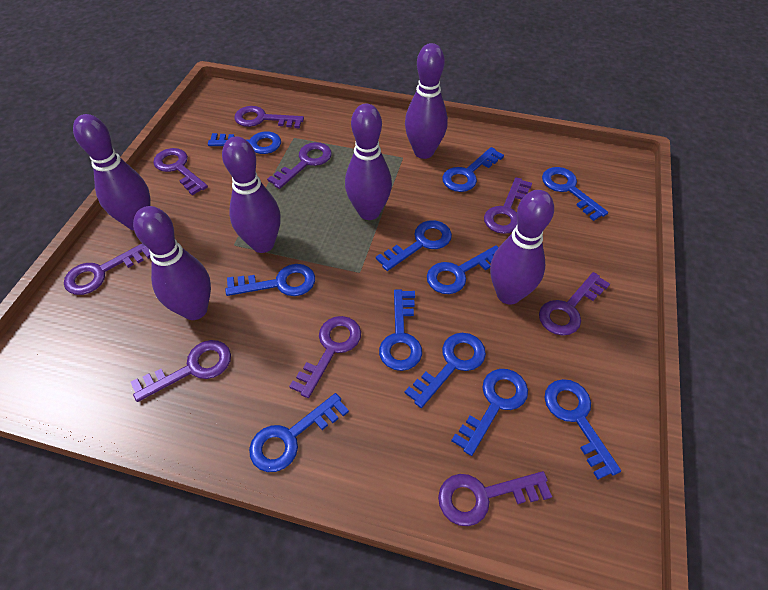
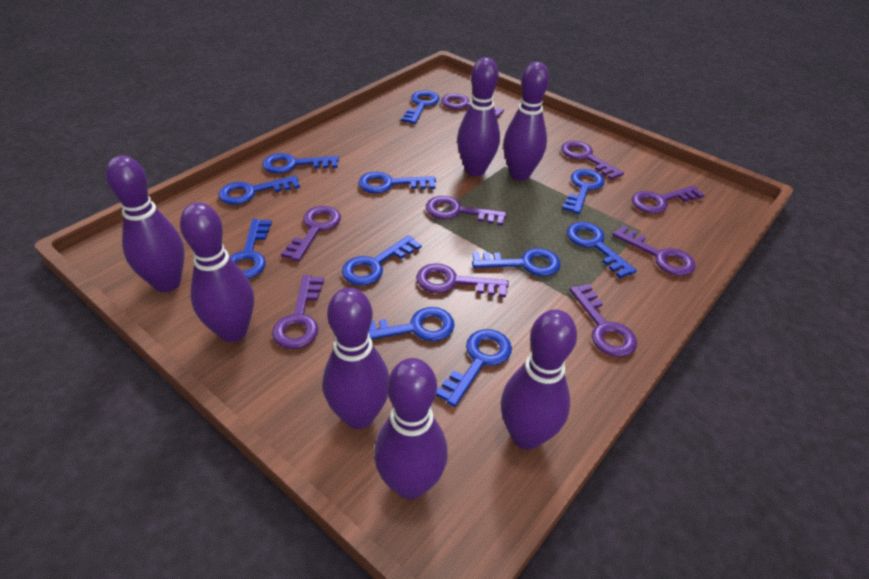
purple bowling pin: [73,114,151,231] [133,206,211,320] [222,136,281,253] [345,104,392,220] [405,43,448,159] [490,190,554,305] = 6 -> [106,155,185,292] [180,202,254,342] [323,287,389,429] [374,358,448,499] [457,57,500,176] [501,309,577,450] [503,62,549,181] = 7

